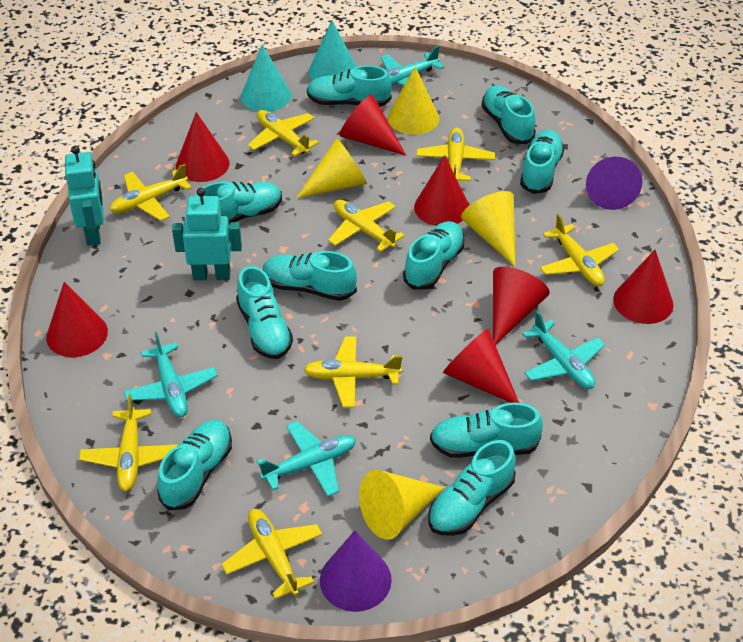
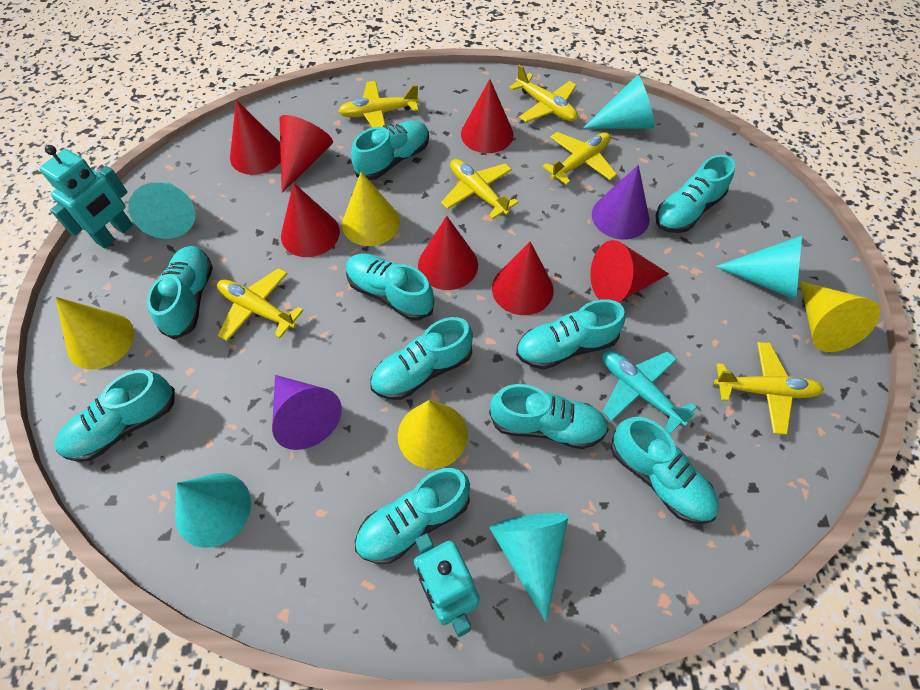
turquoise cone: [241,45,291,112] [309,20,357,80] = 2 -> [128,182,195,239] [175,473,251,548] [490,513,568,622] [582,75,654,129] [715,236,802,300] = 5
turquoise plane: [124,332,218,417] [257,421,356,497] [381,45,444,92] [522,311,605,389] = 4 -> [602,350,696,434] = 1
yellow plane: [79,394,178,492] [109,164,192,221] [222,509,322,599] [248,110,319,156] [303,336,402,408] [328,200,405,252] [416,128,495,181] [540,213,619,286] = 8 -> [217,268,304,341] [338,81,419,128] [441,159,519,219] [509,65,578,122] [542,132,617,185] [714,342,824,435] = 6

